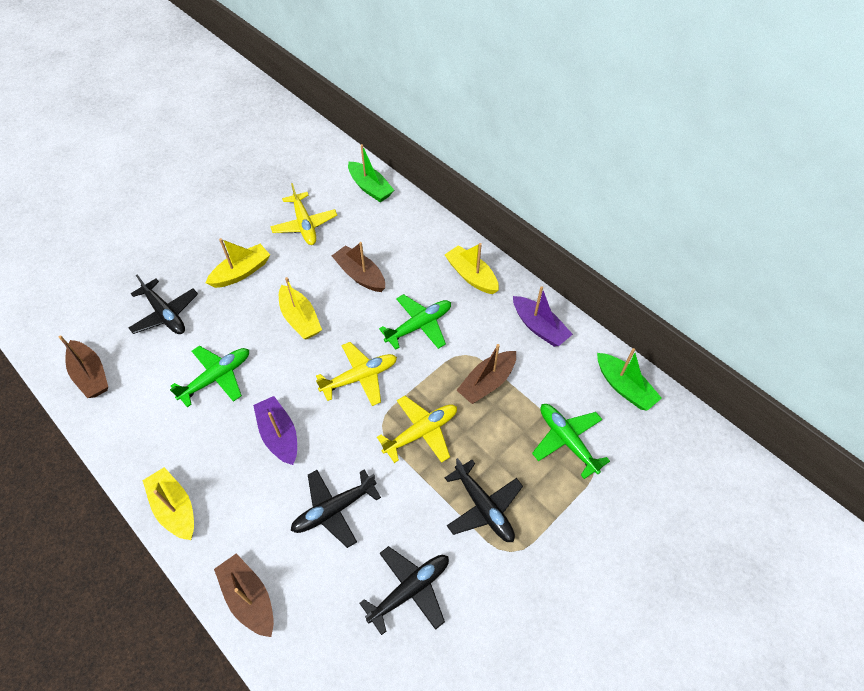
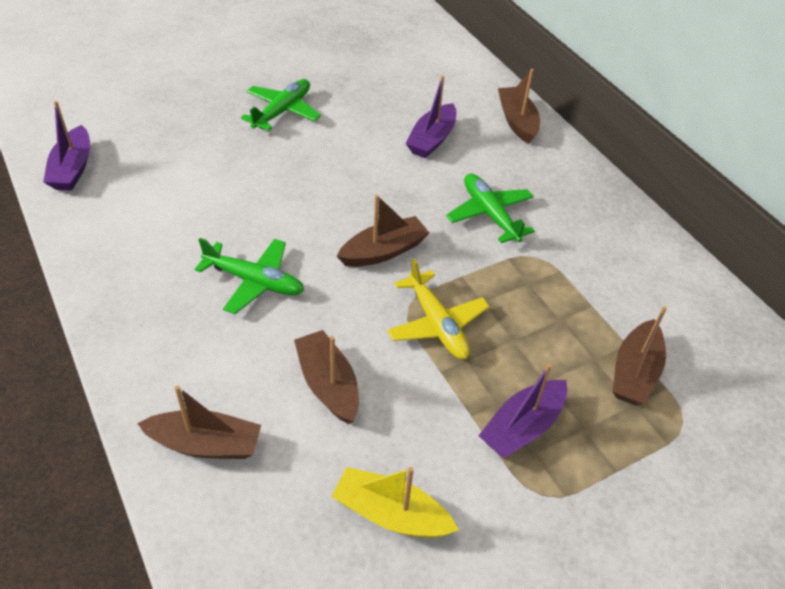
black plane: [129,275,198,334] [291,470,381,548] [360,546,449,635] [444,458,523,542] = 4 -> none = 0
brown boat: [58,335,108,398] [214,553,274,637] [332,242,385,292] [457,344,516,404] = 4 -> [137,385,261,459] [294,330,359,424] [337,195,429,267] [498,69,540,144] [612,306,667,405] = 5
green boat: [348,144,394,202] [597,348,662,411] = 2 -> none = 0
purple boat: [253,396,297,465] [513,286,573,347] = 2 -> [43,101,90,190] [406,76,456,158] [478,364,567,458] = 3
yellow boat: [142,467,194,540] [206,238,270,288] [279,277,322,339] [445,243,499,294] = 4 -> [332,467,459,538] = 1
yellow plane: [270,183,337,245] [316,342,397,406] [377,396,457,463] = 3 -> [387,258,490,359] = 1

